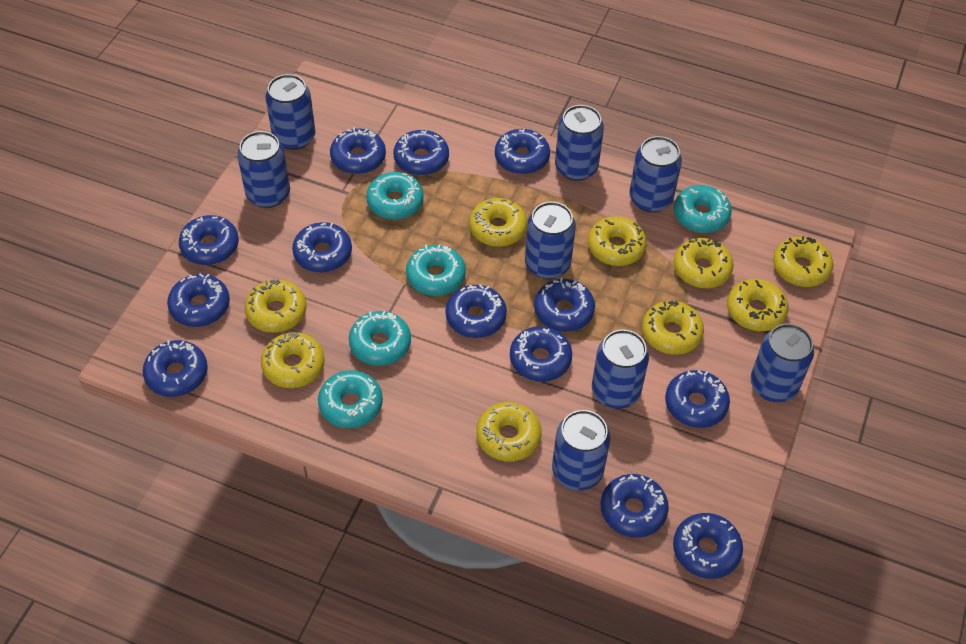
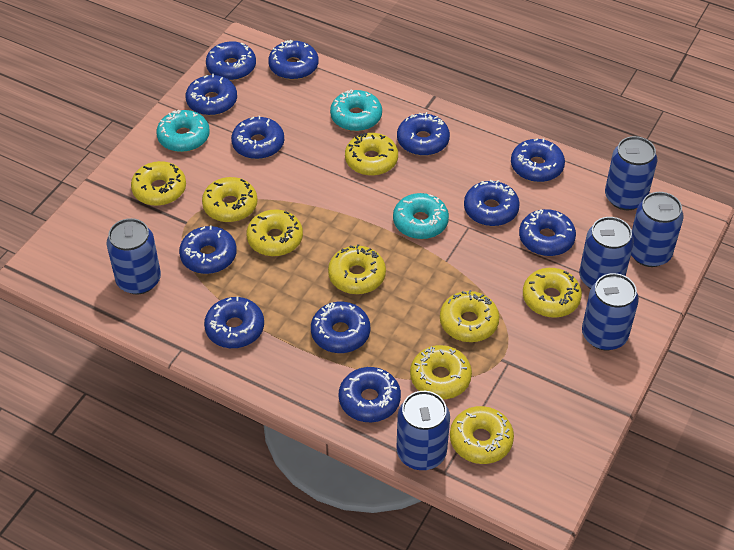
blue can: [237,131,290,208] [265,74,315,150] [525,202,576,279] [552,410,611,490] [555,105,604,181] [592,329,649,409] [629,136,682,213] [750,323,814,402] = 8 -> [106,218,161,294] [397,391,450,470] [579,217,634,289] [582,273,639,350] [605,136,657,210] [631,192,684,267] = 6
blue donut: [143,340,208,397] [167,273,230,327] [179,215,239,265] [292,222,352,273] [330,127,386,174] [394,130,449,175] [445,285,507,338] [495,129,550,174] [510,326,572,382] [534,278,595,332] [600,474,669,538] [665,370,730,428] [673,513,743,579] = 13 -> [179,225,237,274] [186,74,237,116] [204,297,264,348] [206,41,256,81] [231,116,284,159] [268,40,318,80] [311,302,370,353] [339,367,401,422] [397,112,450,156] [464,180,520,226] [511,138,565,182] [519,209,576,256] = 12
turquoise donut: [318,370,383,428] [349,311,411,366] [366,172,424,220] [406,244,466,296] [674,185,732,233] = 5 -> [156,109,210,152] [330,90,382,131] [393,193,449,239] = 3

